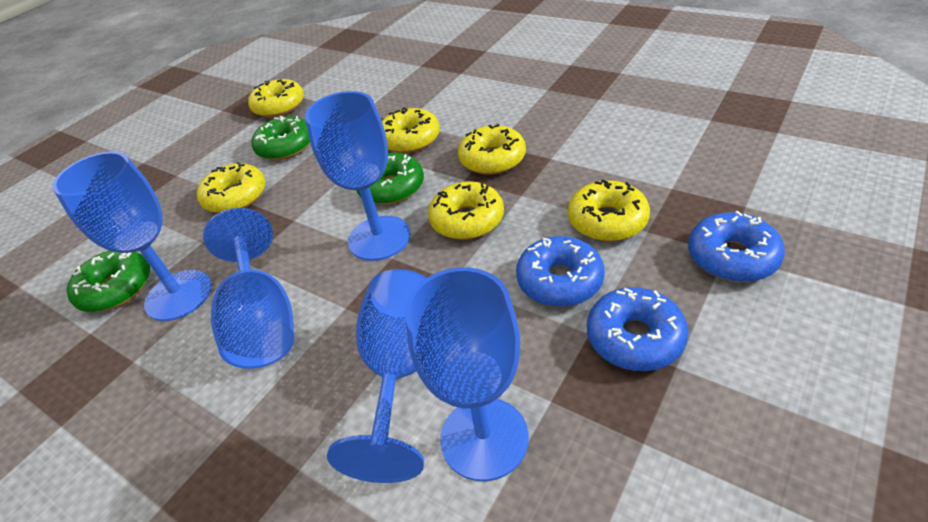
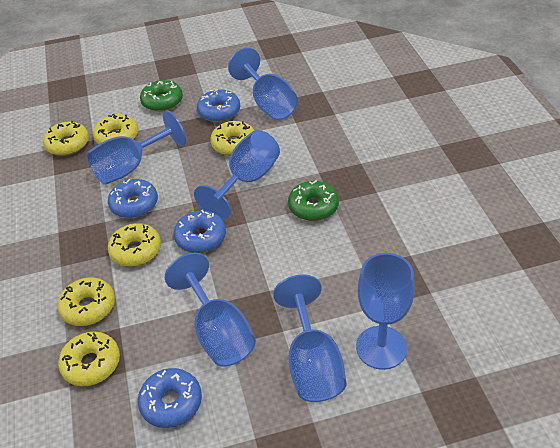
blue donut: [516,236,605,307] [587,287,688,371] [688,211,785,282] = 3 -> [108,179,158,218] [138,368,202,428] [174,210,226,253] [197,90,240,122] = 4
blue goblet: [52,151,212,321] [203,208,294,369] [305,91,411,261] [327,269,426,483] [405,267,529,481] = 5 -> [86,110,186,185] [165,253,256,367] [194,130,280,220] [228,48,298,120] [273,274,346,402] [356,253,415,370] = 6
green donut: [67,251,150,312] [251,116,310,160] [356,153,424,205] = 3 -> [140,80,183,112] [288,180,339,221] = 2

